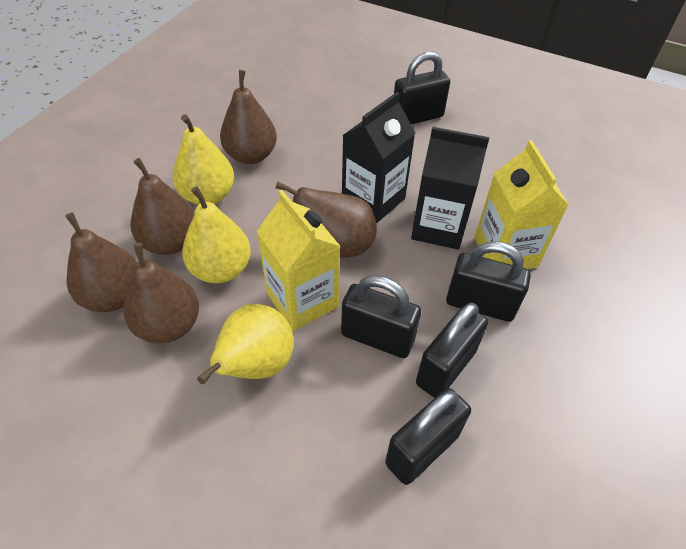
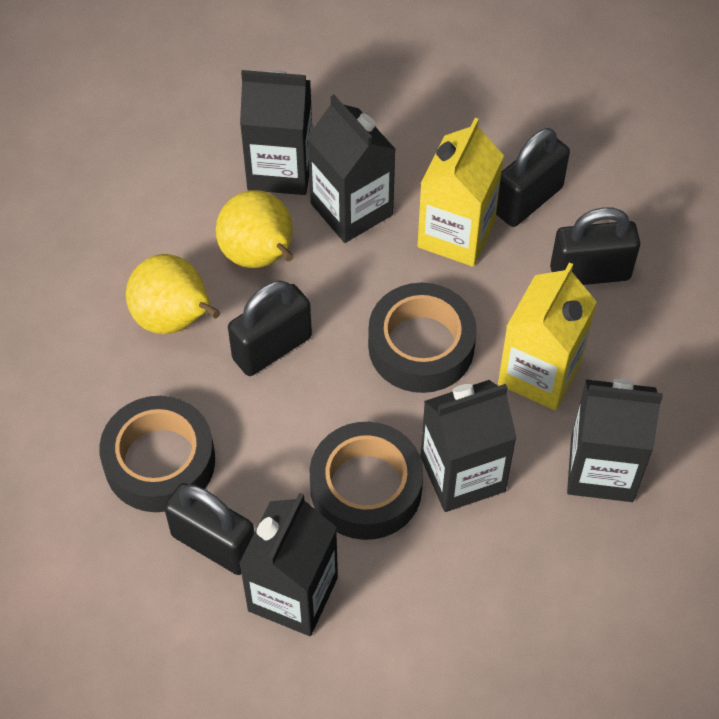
black carton: [342,92,415,223] [411,127,490,249] = 2 -> [239,493,338,636] [240,70,312,195] [307,95,396,243] [421,380,517,512] [567,378,663,502] = 5
black padlock: [341,275,421,358] [385,388,471,485] [394,52,450,124] [416,303,488,398] [446,241,531,322] = 5 -> [164,483,254,575] [228,281,312,376] [496,128,570,227] [550,207,640,285] = 4
black tape: none = 0 -> [99,396,215,512] [309,422,423,540] [368,283,477,393] = 3
brown pear: [65,212,137,312] [124,243,199,344] [131,158,195,255] [220,70,277,164] [276,182,377,258] = 5 -> none = 0
yellow pear: [173,114,234,205] [182,186,251,283] [197,304,294,384] = 3 -> [126,254,220,334] [216,190,294,268] = 2

